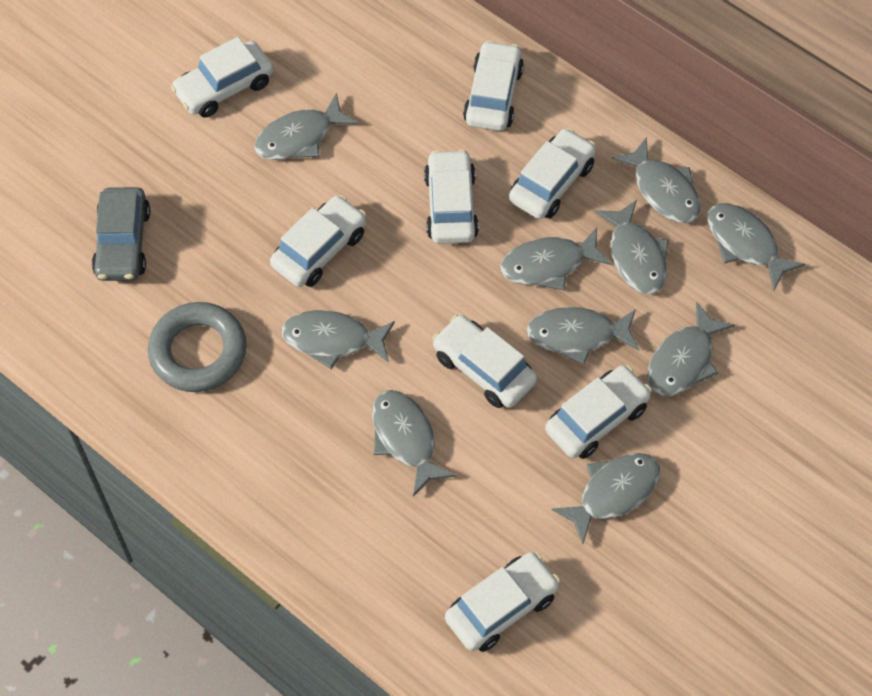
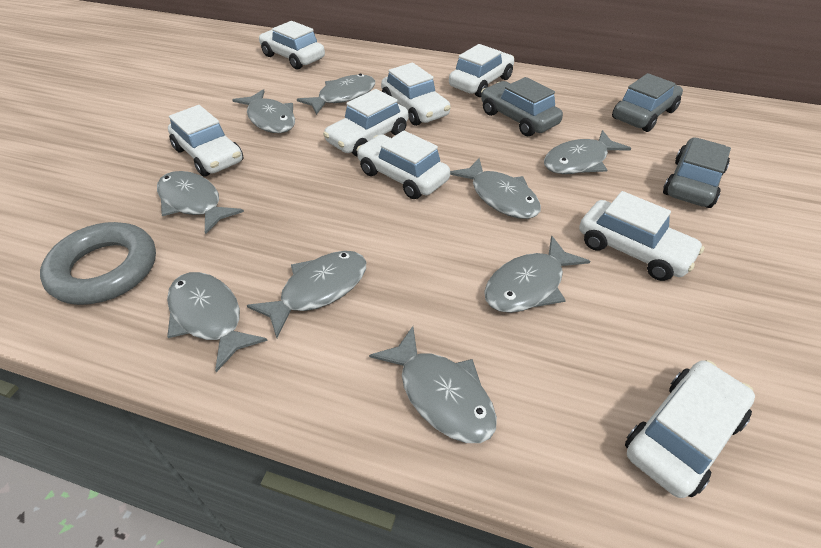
grey car: [92,187,150,281] = 1 -> [481,77,563,136] [612,73,683,132] [663,138,731,208] = 3
grey fish: [254,93,358,160] [281,310,395,369] [372,390,456,496] [500,227,612,290] [527,307,640,365] [552,453,660,545] [595,200,669,294] [612,137,701,223] [647,301,735,396] [707,203,805,290] = 10 -> [157,171,244,234] [167,272,268,372] [233,89,295,133] [247,251,366,338] [297,74,375,115] [369,326,497,443] [450,158,541,219] [484,236,590,313] [544,130,631,174] = 9

